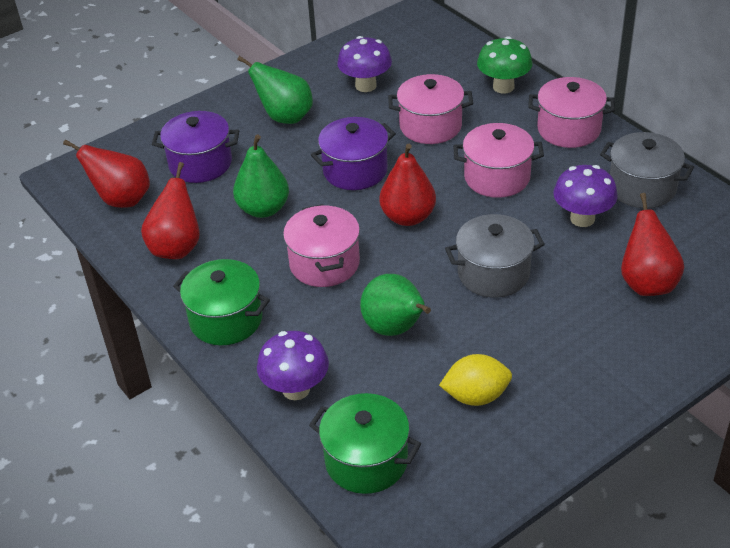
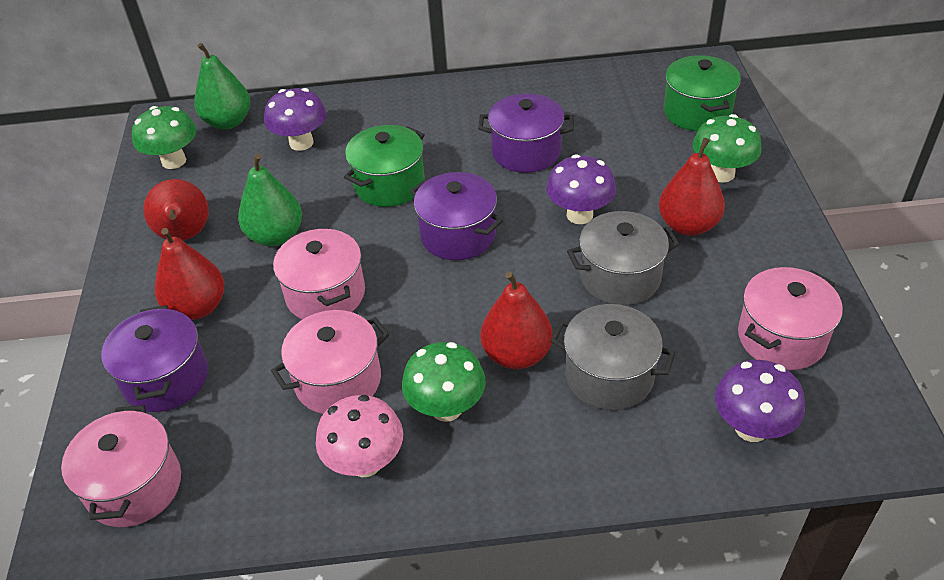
green mushroom: [477,36,533,93] = 1 -> [132,106,196,169] [402,342,486,422] [693,114,762,183] = 3
green pear: [233,135,289,218] [238,56,313,124] [360,274,431,336] = 3 -> [194,43,250,130] [238,154,302,246] = 2
pink mushroom: none = 0 -> [316,395,403,477] = 1
purple pot: [152,111,239,183] [311,117,396,190] = 2 -> [101,305,208,412] [410,172,503,260] [478,93,574,173] = 3
yellow lemon: [439,354,512,406] = 1 -> none = 0

